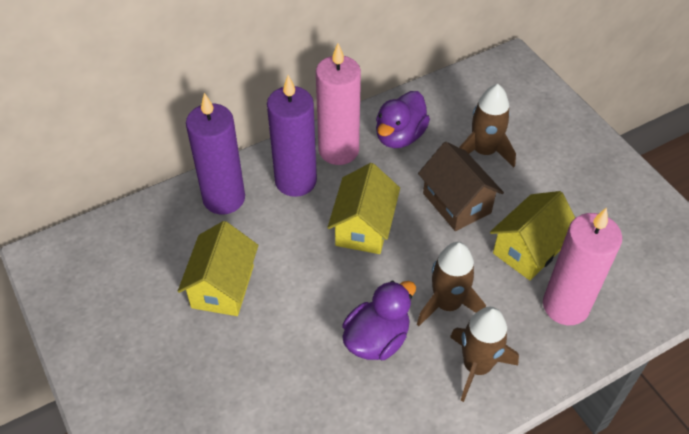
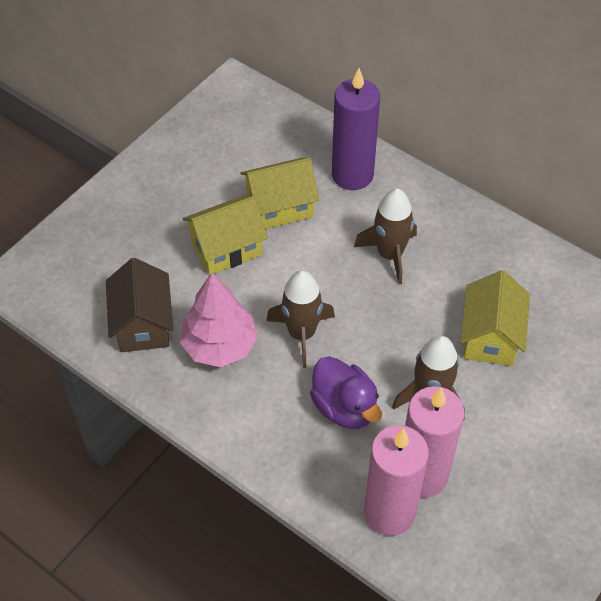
pink tree: none = 0 -> [180,273,258,367] = 1
purple candle: [186,93,245,214] [267,75,317,197] = 2 -> [332,68,380,190] = 1
purple duck: [342,281,416,360] [376,91,430,148] = 2 -> [310,356,382,429] = 1

